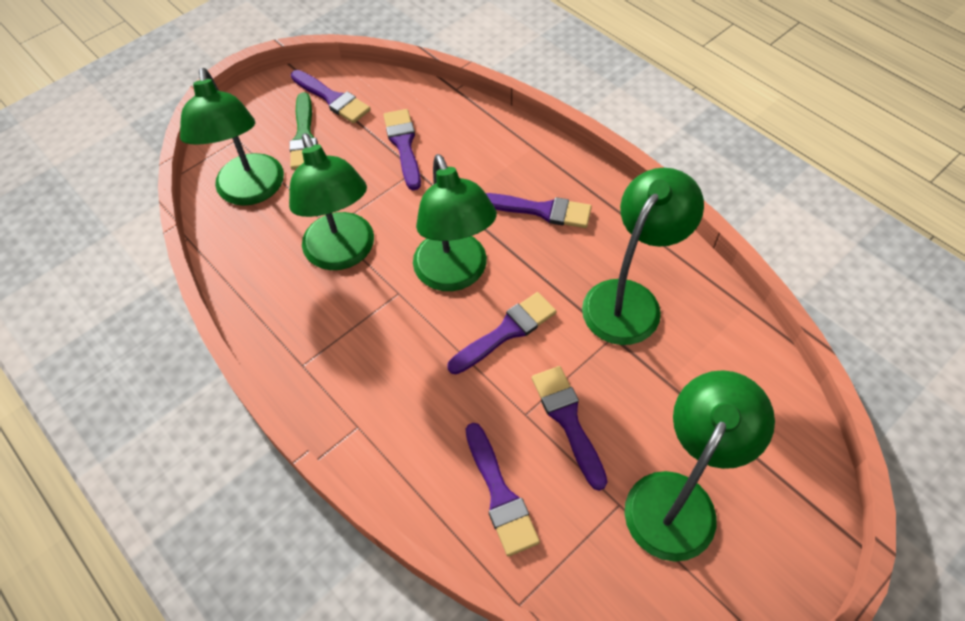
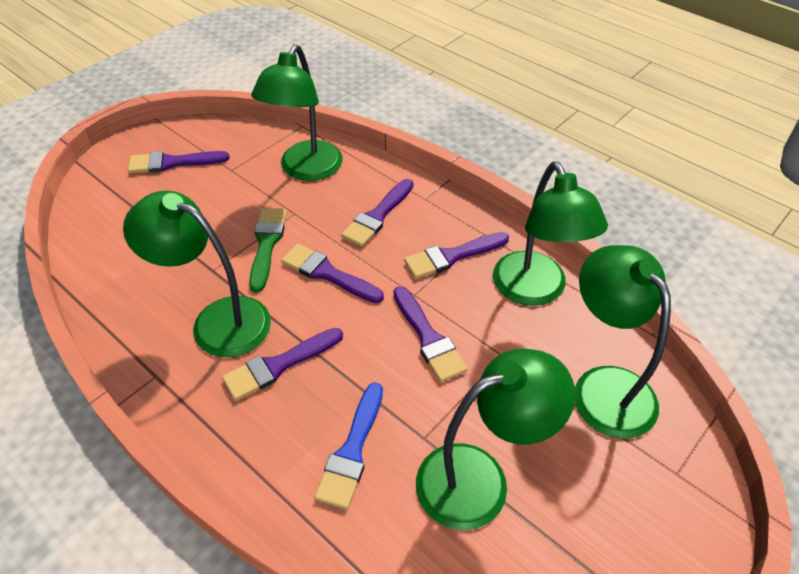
blue brush: none = 0 -> [314,382,383,509] = 1

